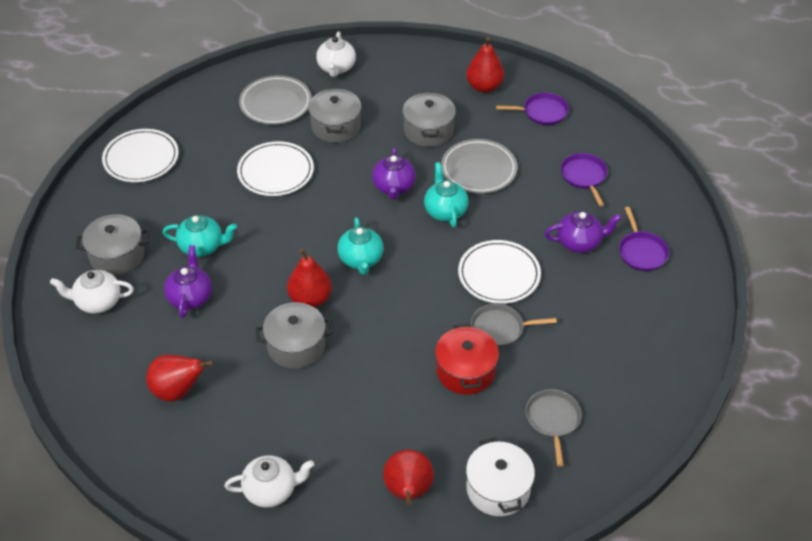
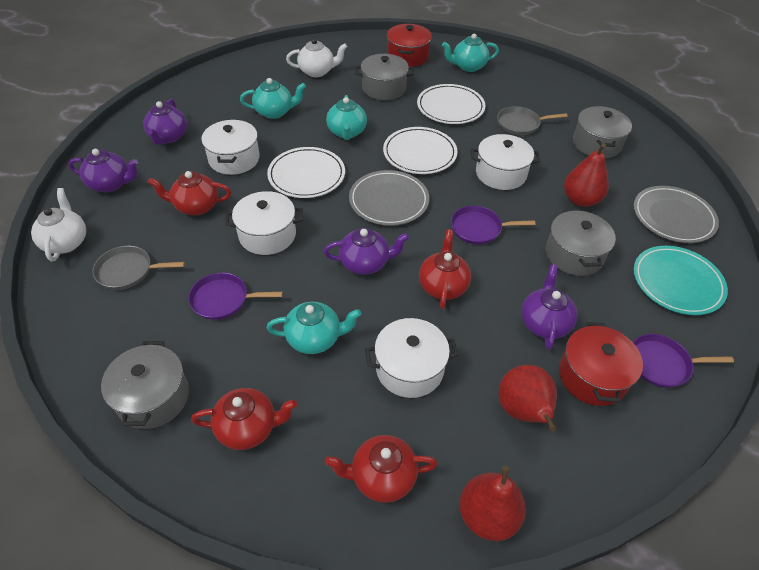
purple teapot: [164,245,212,318] [372,147,416,200] [545,211,622,253] = 3 -> [68,149,138,192] [143,99,187,145] [324,228,409,275] [521,264,578,350] = 4
red pear: [146,354,214,401] [287,249,332,308] [383,450,434,505] [466,37,504,93] = 4 -> [460,466,526,541] [498,365,557,432] [564,143,609,207] = 3
red pot: [435,324,499,395] = 1 -> [387,24,432,67] [559,322,643,406] = 2
red teapot: none = 0 -> [148,171,231,215] [191,388,297,450] [325,435,438,503] [419,230,471,309] = 4
turquoise plate: none = 0 -> [634,246,728,315] = 1
turquoise teapot: [162,215,237,257] [338,217,383,275] [424,162,469,227] = 3 -> [240,78,306,119] [266,302,361,354] [326,95,367,140] [442,34,499,72] = 4
white pot: [466,437,535,516] = 1 -> [201,120,260,175] [225,191,303,255] [365,318,458,398] [471,134,541,190] = 4
white teapot: [50,270,134,314] [224,455,314,508] [316,32,356,77] = 3 -> [31,188,86,261] [286,38,347,77] = 2

